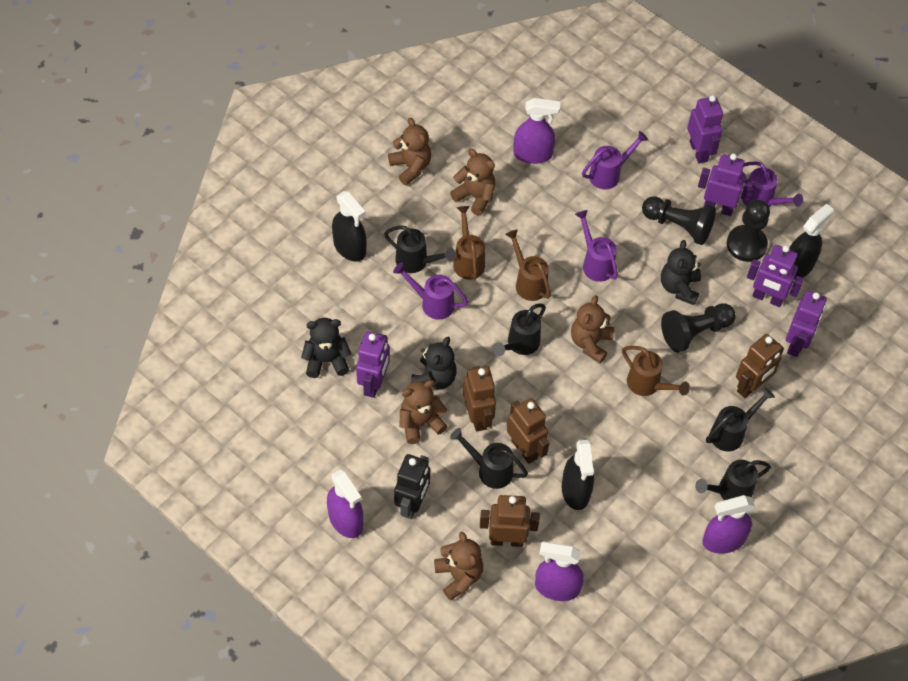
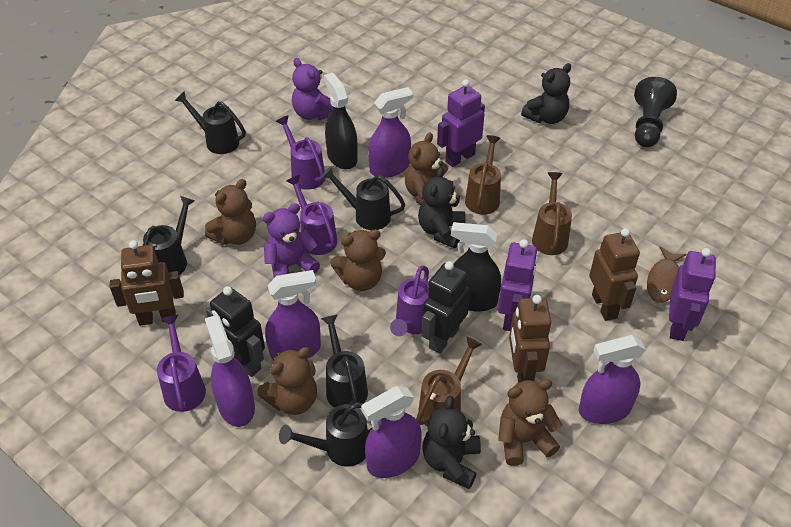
black pawn: [642,196,716,245] [661,303,736,352] [727,200,770,262] = 3 -> [634,77,677,147] = 1
black robot: [394,454,430,519] = 1 -> [206,286,265,377] [422,261,470,354] = 2
black spray bottle: [332,191,366,262] [562,440,594,510] [789,204,834,280] = 3 -> [324,73,357,169] [451,222,501,312] = 2
brown fish: none = 0 -> [647,246,687,303] = 1
brown robot: [463,366,496,432] [480,495,540,547] [507,398,549,464] [736,334,784,398] = 4 -> [110,240,184,326] [509,295,551,383] [589,228,640,321] = 3
purple robot: [356,332,390,398] [687,95,723,163] [698,153,753,216] [747,245,804,307] [786,291,826,357] = 5 -> [437,79,485,167] [498,239,538,331] [669,248,716,341] = 3
purple spray bottle: [327,469,363,538] [513,98,560,164] [535,541,584,601] [702,495,755,554] = 4 -> [205,315,255,427] [265,270,321,359] [361,386,422,478] [368,87,413,178] [579,335,646,424] = 5
purple teddy bear: none = 0 -> [263,203,320,278] [292,58,333,120] = 2

